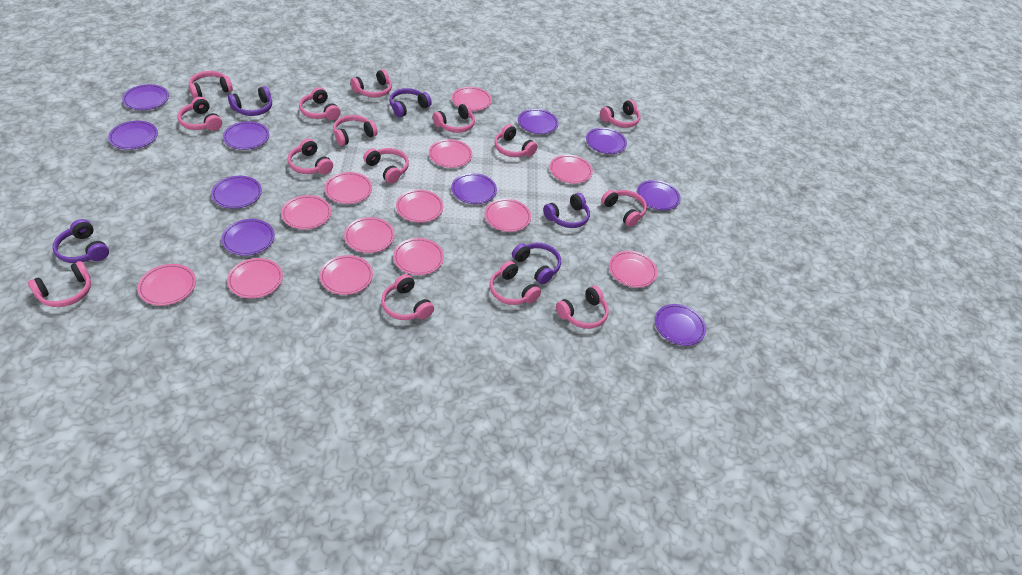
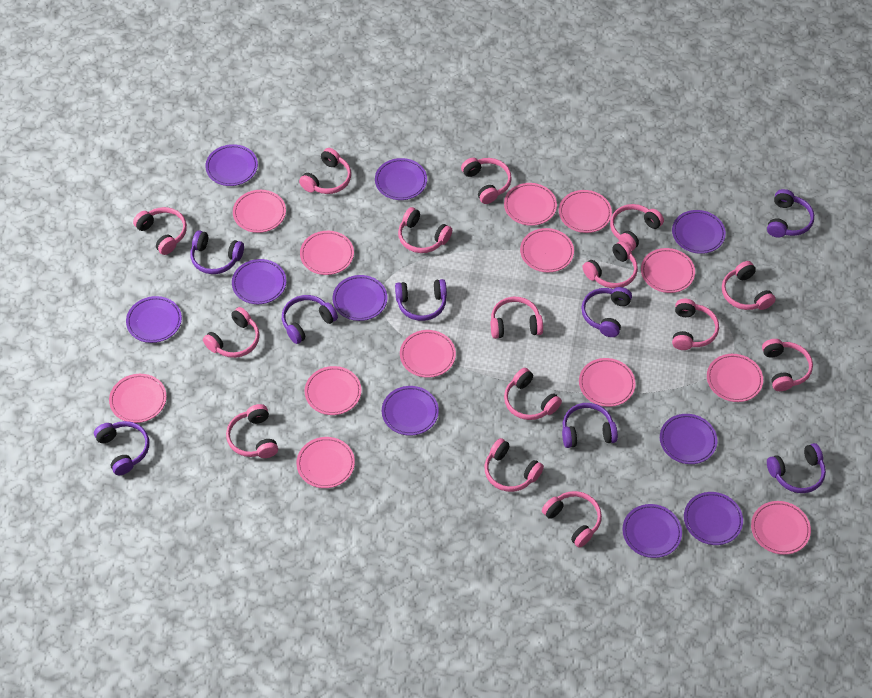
purple headphones: [53,219,109,263] [228,86,272,116] [389,88,432,118] [512,243,561,285] [543,193,590,228] = 5 -> [94,421,149,475] [190,230,244,274] [282,295,338,344] [395,279,447,321] [562,403,618,448] [581,287,632,337] [767,189,814,237] [767,443,826,493] = 8

